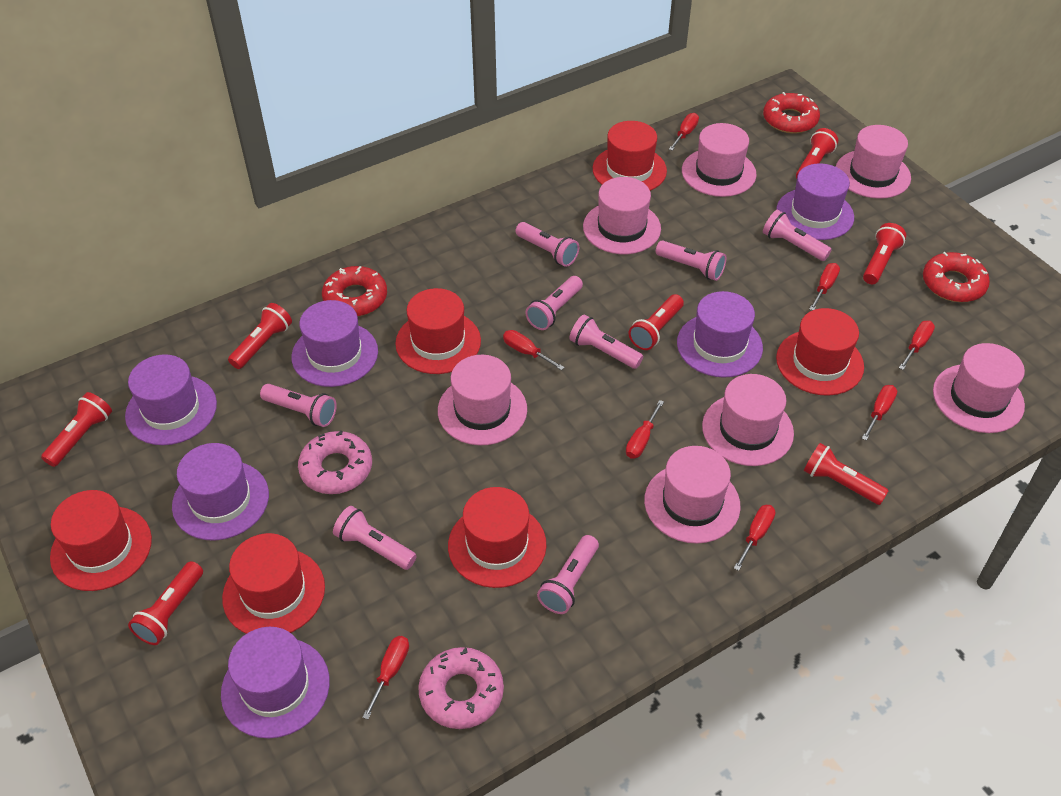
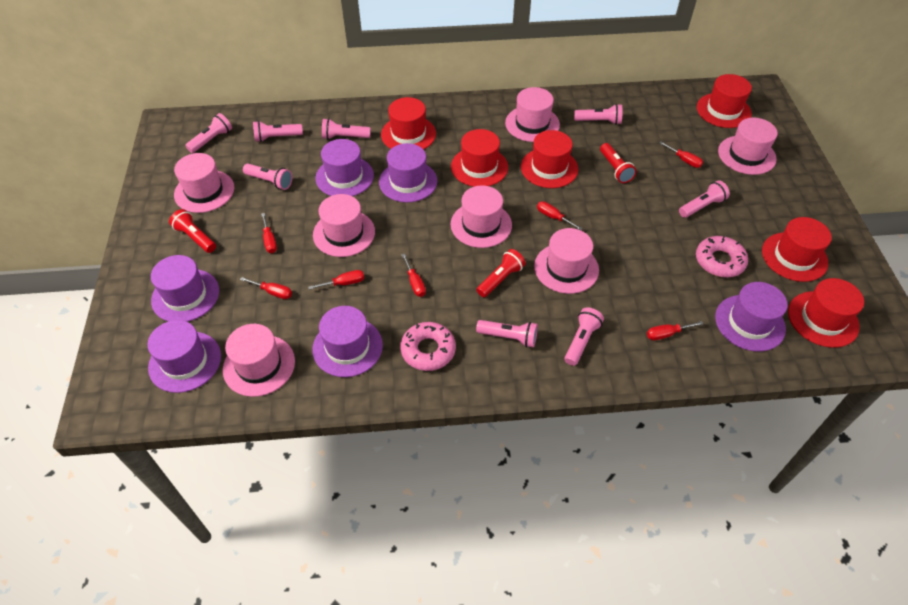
red donut: [322,266,387,316] [763,92,820,134] [923,252,990,302] = 3 -> none = 0
red flashlight: [41,392,112,467] [128,561,203,645] [228,303,292,369] [629,294,684,350] [796,128,838,178] [804,443,888,505] [863,223,906,284] = 7 -> [169,209,216,253] [476,249,526,297] [600,143,636,183] = 3
red screwdriver: [362,636,409,719] [503,330,565,370] [626,400,664,459] [669,113,699,151] [734,505,775,571] [810,263,840,310] [862,385,897,441] [899,321,935,370] = 8 -> [240,277,292,299] [261,213,277,253] [308,270,364,290] [401,254,426,297] [537,201,582,230] [647,321,703,340] [659,142,703,168] = 7

